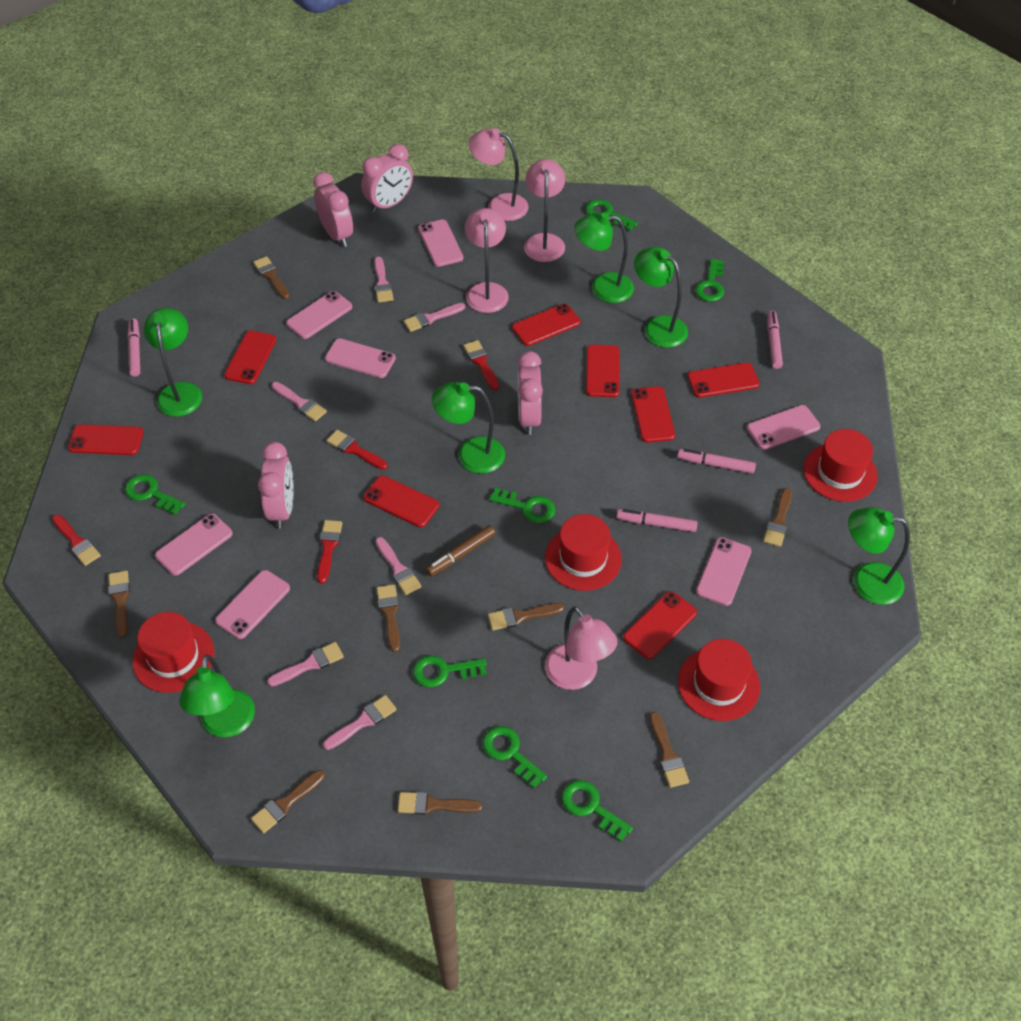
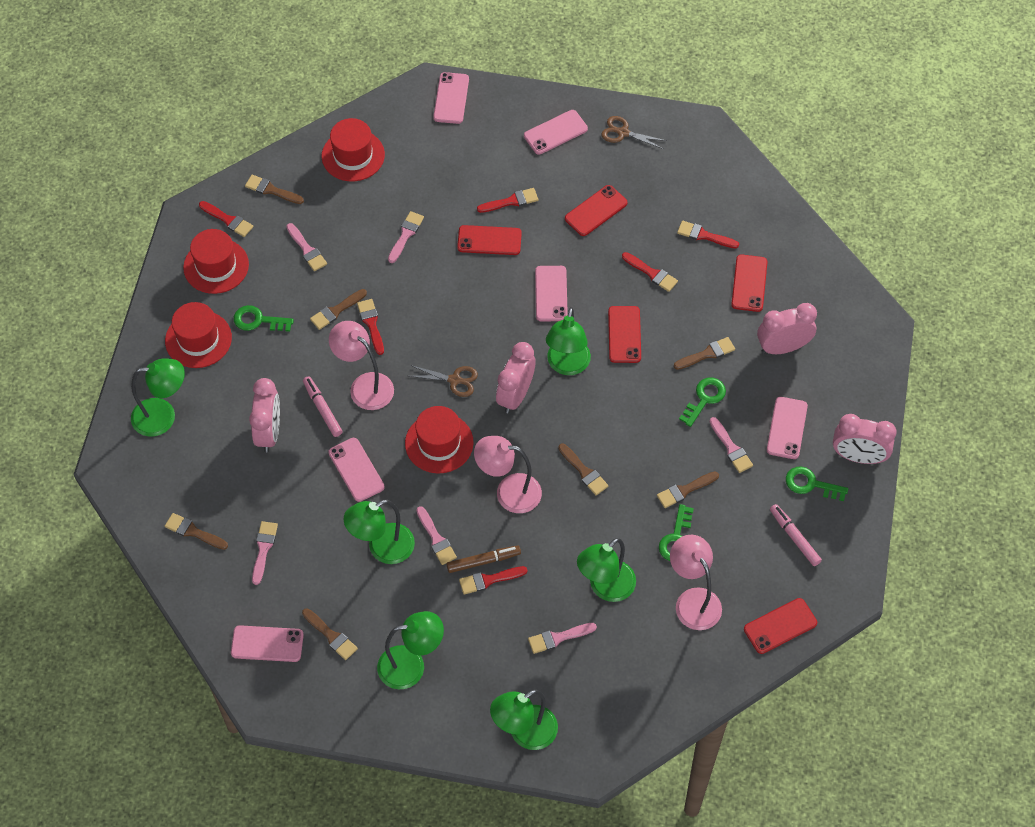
brown brush: [108,571,130,637] [251,770,325,833] [253,256,290,299] [377,584,400,652] [398,792,483,815] [488,603,564,630] [650,712,689,788] [763,488,792,547] = 8 -> [165,513,228,550] [245,175,304,204] [302,608,358,660] [310,289,367,330] [558,444,609,495] [657,471,719,508] [674,337,735,370] = 7
brown scissors: none = 0 -> [410,365,478,397] [601,116,667,149] = 2
green key: [125,474,185,515] [413,655,487,688] [482,726,547,788] [489,488,555,523] [561,780,633,842] [586,199,638,231] [695,259,724,301] = 7 -> [234,305,294,332] [659,504,694,561] [679,378,726,427] [786,466,848,501] = 4
pink lamp: [465,208,509,313] [468,129,528,221] [524,159,565,262] [545,606,617,690] = 4 -> [329,321,394,410] [474,436,542,513] [670,535,722,630] = 3
pink marker: [128,318,140,377] [617,509,698,532] [677,449,756,474] [767,310,783,369] = 4 -> [303,376,343,437] [770,504,822,566] = 2
pink phone: [155,514,233,576] [215,570,290,639] [286,291,352,339] [325,338,396,378] [418,219,463,267] [696,537,752,606] [747,405,821,450] = 7 -> [231,625,304,662] [328,438,385,502] [433,72,469,124] [524,110,588,154] [535,266,568,321] [767,397,808,459] = 6
red brush: [52,514,101,566] [317,520,342,584] [327,430,387,470] [463,340,499,390] = 4 -> [199,201,253,237] [357,299,384,355] [459,566,527,595] [477,188,538,213] [622,252,678,292] [677,221,739,248] = 6
red phone: [68,424,143,455] [224,330,277,384] [364,475,439,527] [512,304,581,346] [586,345,619,397] [623,591,697,659] [631,386,675,443] [687,363,760,398] = 8 -> [457,225,522,255] [565,185,628,236] [608,306,641,363] [731,254,767,312] [744,598,817,654] = 5

